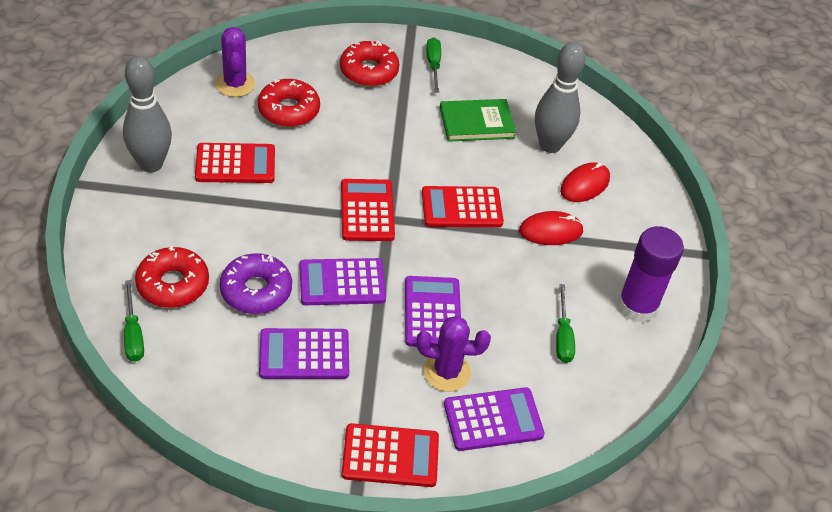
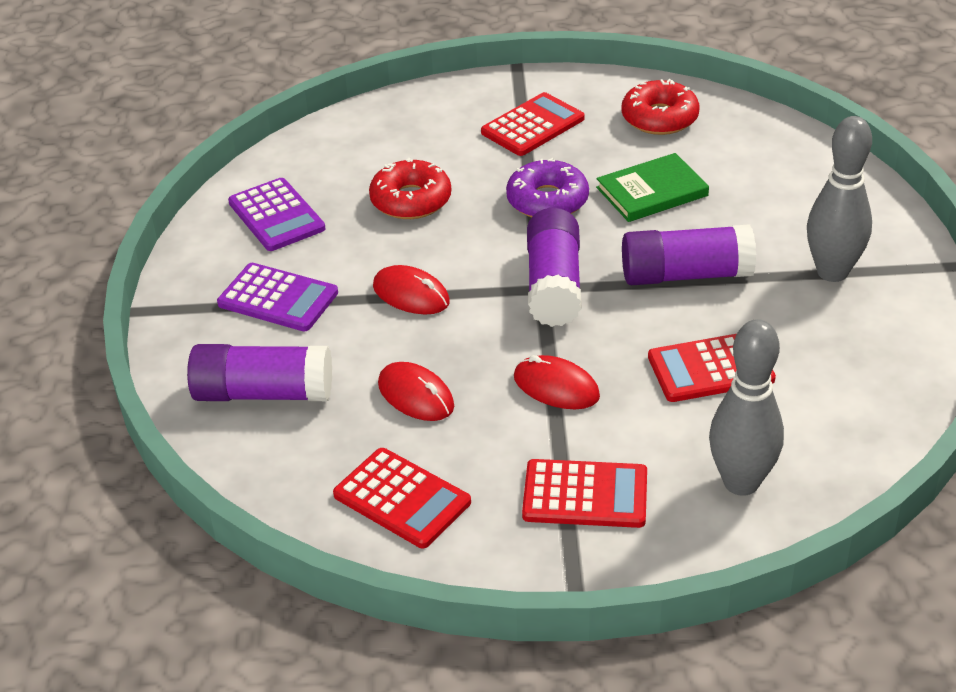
green screwdriver: [124,280,144,362] [426,37,441,93] [556,284,575,363] = 3 -> none = 0
purple cactus: [215,27,255,97] [416,316,491,392] = 2 -> none = 0
purple calculator: [259,328,349,379] [299,258,386,305] [405,276,461,347] [444,387,545,451] = 4 -> [217,263,338,331] [228,178,325,251] = 2
purple glue stick: [617,226,684,323] = 1 -> [187,344,332,401] [527,208,582,327] [622,224,756,285] = 3
red donut: [135,246,209,308] [258,79,320,127] [340,41,399,87] = 3 -> [369,158,451,219] [621,79,700,135] = 2
red mouse: [519,211,584,245] [560,162,610,202] = 2 -> [373,265,450,314] [378,362,454,421] [514,355,600,409] = 3

